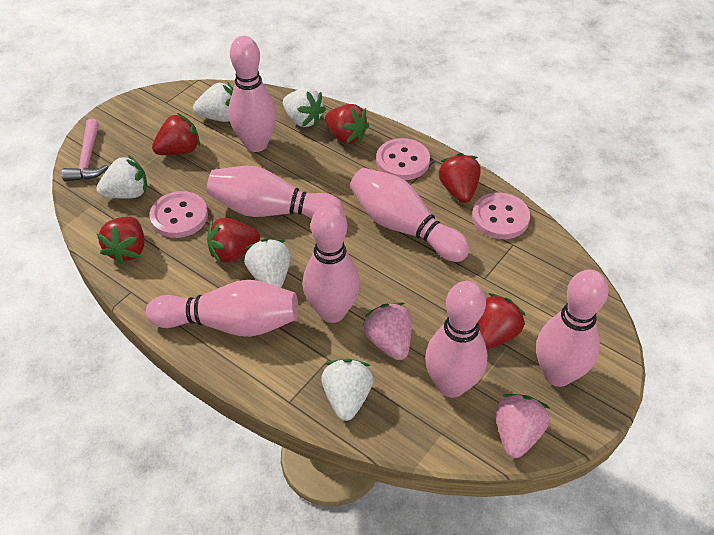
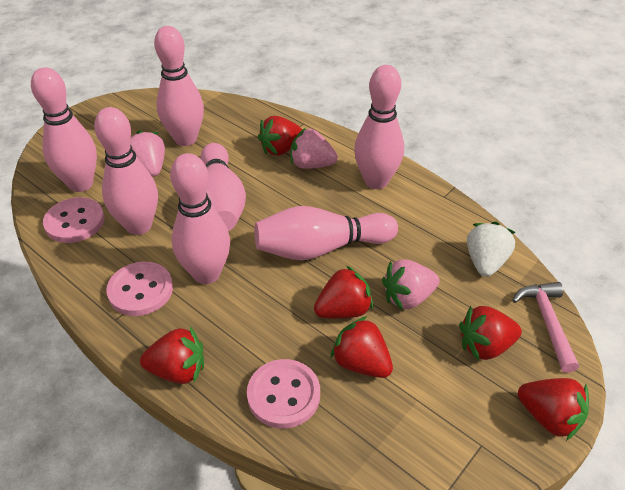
pink strawberry: [362,302,411,360] [495,394,550,458] = 2 -> [130,130,165,177] [290,128,338,169] [382,259,440,310] = 3
white strawberry: [96,155,147,199] [193,82,233,122] [244,238,291,288] [283,88,326,127] [321,358,373,421] = 5 -> [467,221,516,277] = 1

